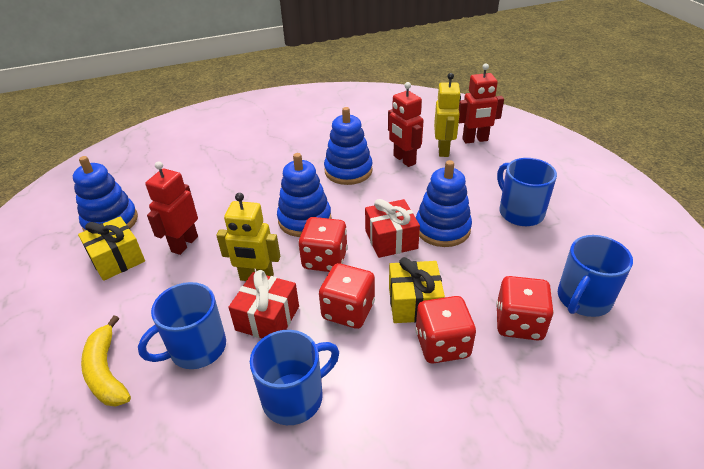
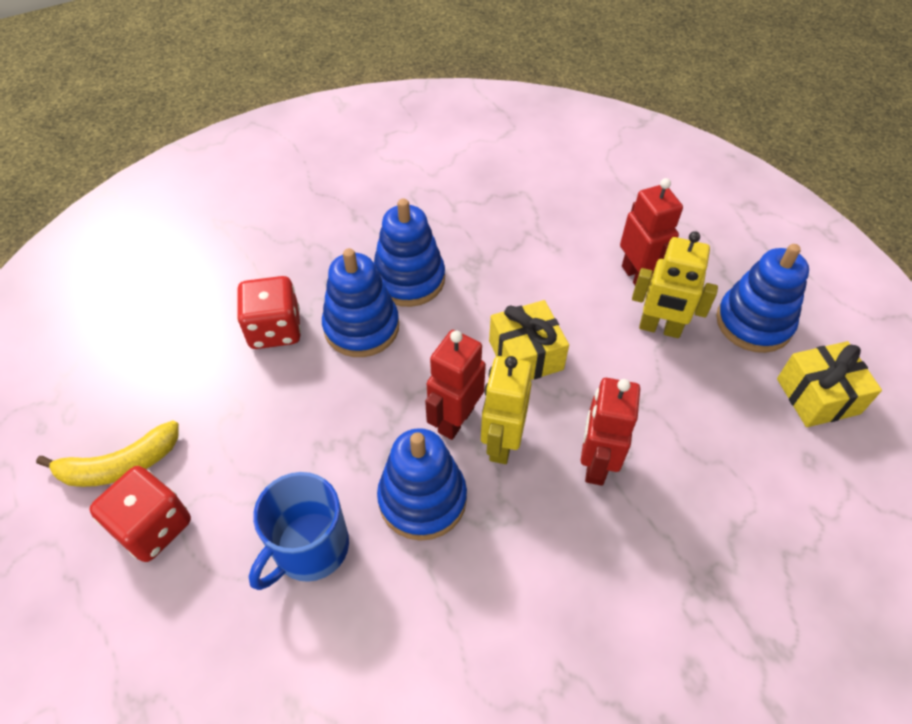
blue mug: [138,282,226,369] [250,330,339,425] [497,158,557,226] [558,235,633,317] = 4 -> [249,472,349,590] = 1
red dice: [298,217,348,272] [319,263,375,329] [415,296,476,364] [496,276,554,341] = 4 -> [90,466,191,562] [237,276,301,349] = 2
red gift: [229,270,299,338] [365,199,420,258] = 2 -> none = 0

